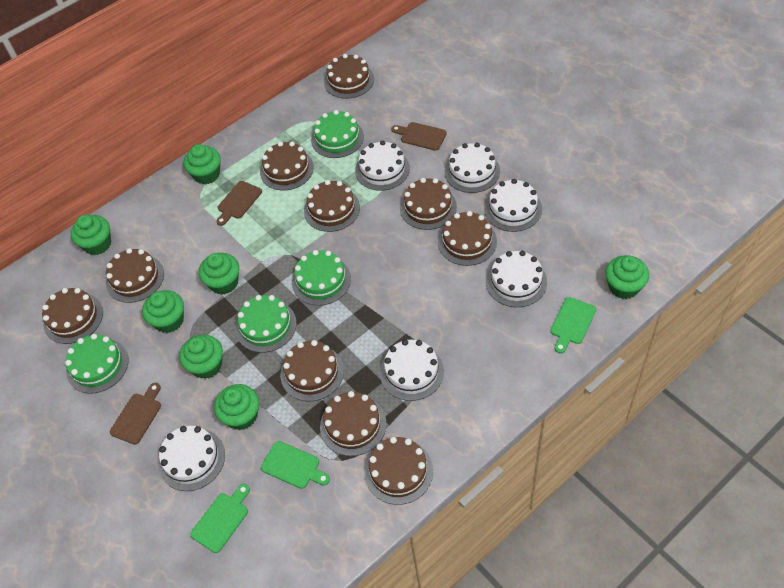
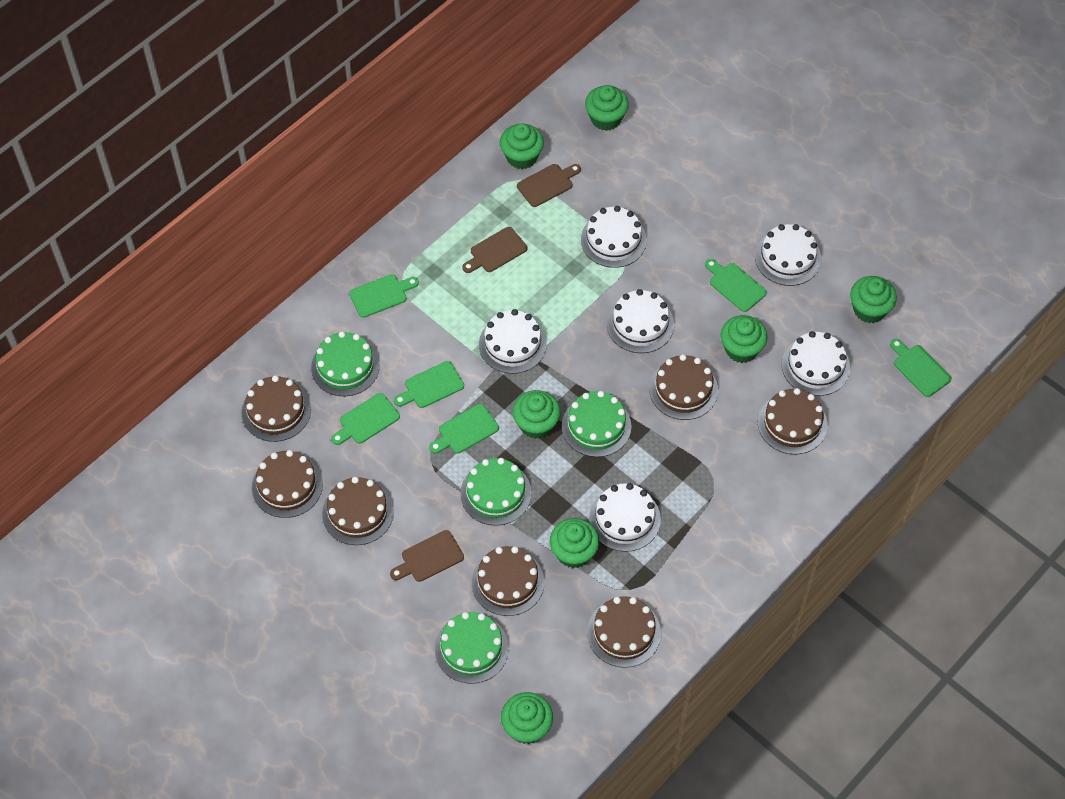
brown cake: [42,288,103,344] [106,248,164,303] [260,142,314,190] [280,340,344,401] [304,180,360,232] [320,391,386,456] [324,54,374,99] [364,437,433,505] [400,178,457,230] [438,211,497,266] = 10 -> [241,375,311,442] [252,450,323,518] [322,477,394,545] [472,546,544,616] [587,596,661,668] [649,354,718,420] [758,388,828,455] = 7
green cutting board: [190,484,250,553] [261,441,330,489] [550,297,596,354] = 3 -> [331,393,400,445] [349,274,419,318] [394,361,464,408] [429,404,499,454] [705,259,767,312] [890,339,952,397] = 6

